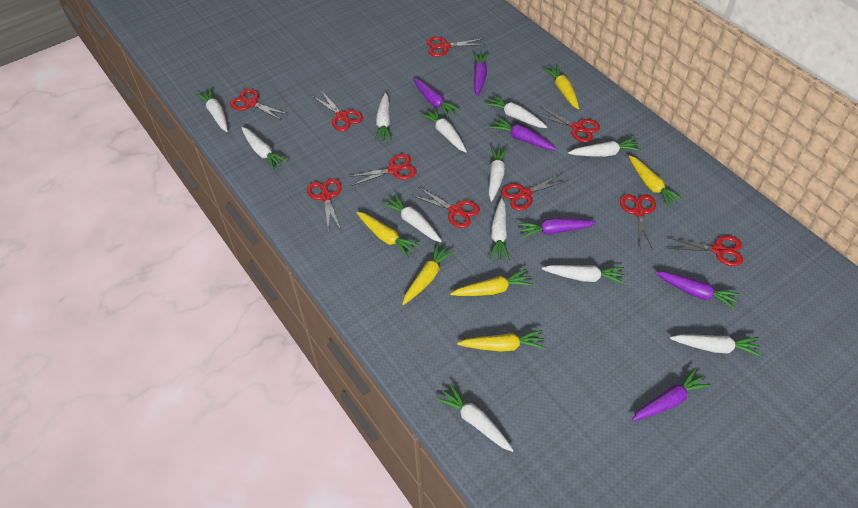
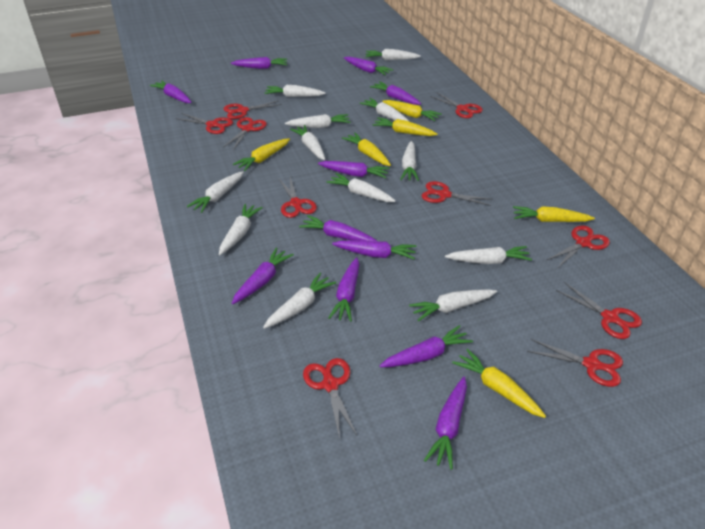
purple carrot: [413,78,461,118] [473,52,489,96] [490,117,556,150] [517,218,596,239] [632,368,711,421] [655,271,740,310] = 6 -> [150,80,192,103] [231,57,287,69] [232,248,294,304] [299,215,377,241] [318,161,390,178] [328,257,359,322] [332,240,416,259] [344,57,393,76] [370,81,421,105] [380,325,473,367] [424,377,467,470] = 11

